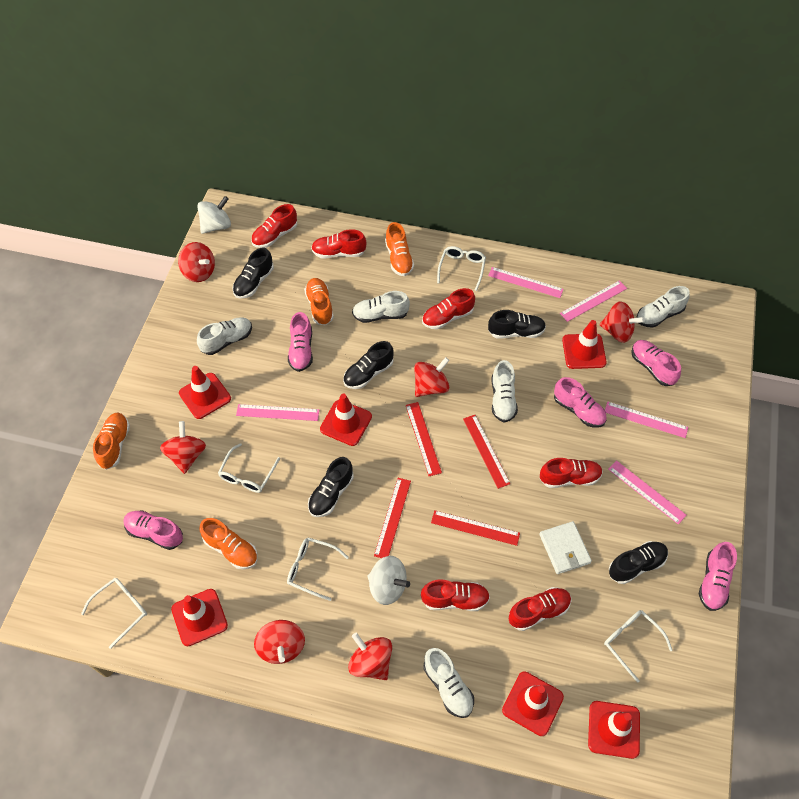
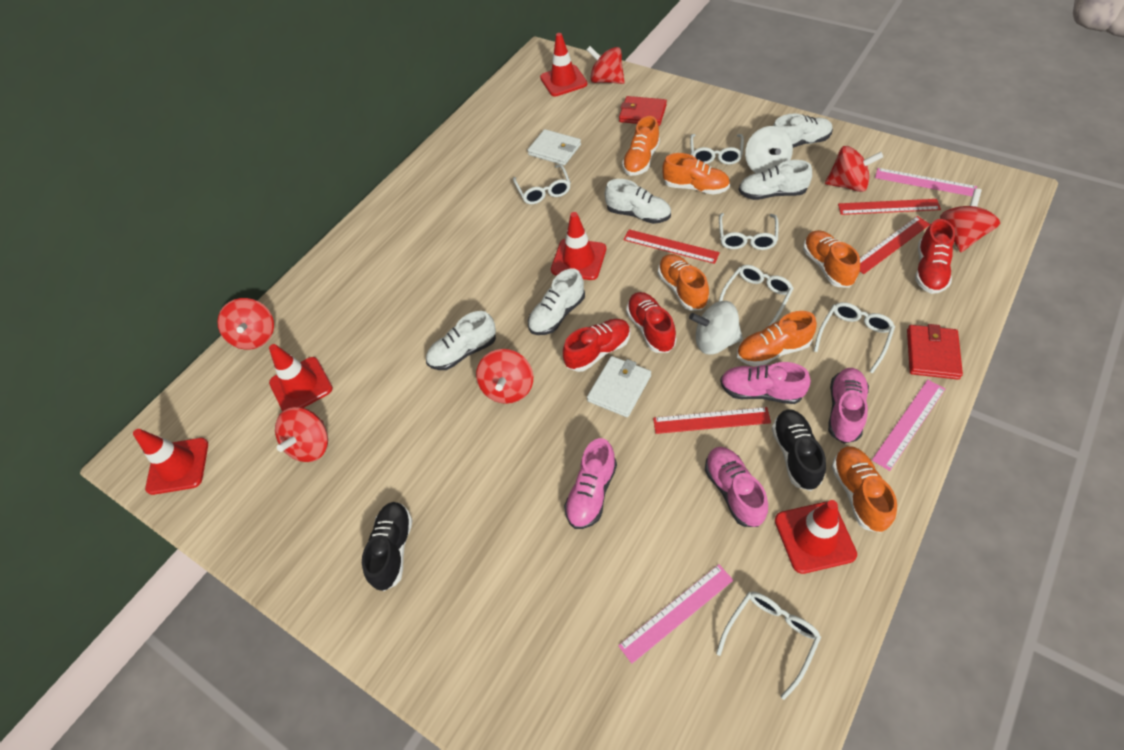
black shoe: [233,247,274,299] [308,457,354,517] [343,341,394,389] [488,310,546,339] [609,541,668,584] = 5 -> [362,502,413,591] [772,409,826,491] = 2
orange shoe: [93,413,130,470] [200,518,258,569] [304,278,334,325] [385,222,414,276] = 4 -> [622,116,660,176] [658,254,709,311] [662,153,730,195] [737,311,817,366] [803,230,860,287] [832,446,897,533] = 6
pink ruler: [236,404,319,421] [488,267,564,298] [560,280,627,322] [605,402,688,438] [608,460,686,525] = 5 -> [618,564,733,664] [872,380,945,471] [875,168,977,196] = 3
pink shoe: [123,510,183,550] [288,312,313,372] [554,377,607,428] [631,340,681,386] [699,542,737,611] = 5 -> [564,438,617,529] [705,447,768,527] [720,362,811,404] [828,368,869,444] = 4
red shoe: [251,204,297,248] [311,229,366,258] [421,579,490,611] [422,288,475,329] [509,587,571,631] [540,458,603,488] = 6 -> [563,319,631,372] [626,292,677,353] [915,219,955,294] = 3
red traffic cone: [171,589,228,646] [179,366,231,419] [320,394,372,446] [502,672,564,736] [562,320,607,369] [588,701,640,759] = 6 -> [133,429,208,495] [269,344,333,411] [540,33,587,96] [551,212,606,280] [775,500,857,574] = 5
red wallet: none = 0 -> [619,96,667,126] [907,324,963,380] = 2
white glasses: [81,578,147,649] [218,443,280,493] [287,538,349,601] [437,246,486,291] [604,610,673,683] = 5 -> [513,164,571,204] [690,134,744,165] [716,592,821,700] [719,213,779,250] [719,265,794,326] [814,302,895,374] = 6
white wallet: [539,521,592,574] = 1 -> [527,129,581,165] [587,356,651,417] = 2

